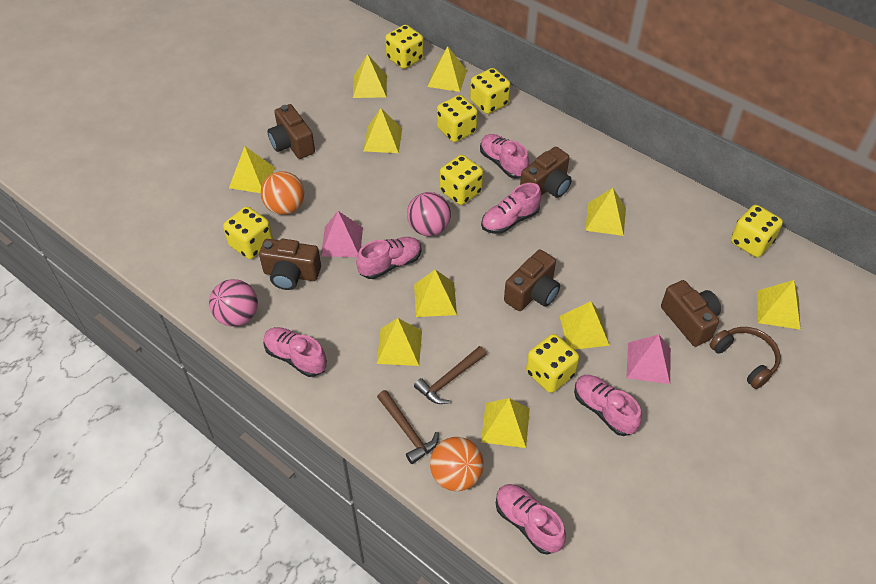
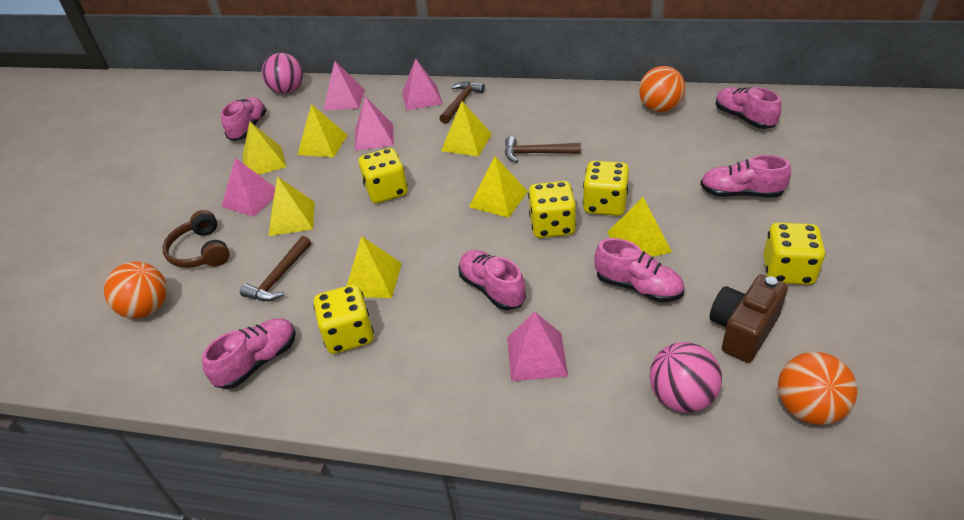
brown camera: [259,239,321,290] [267,104,315,159] [504,249,560,311] [520,147,572,198] [661,280,721,347] = 5 -> [710,275,788,363] = 1
brown hammer: [377,390,439,464] [414,346,487,404] = 2 -> [240,236,311,301] [439,82,485,124] [505,136,581,163] = 3
orange ball: [261,171,304,215] [430,437,484,491] = 2 -> [104,261,167,318] [639,66,685,112] [778,352,857,425] = 3
pink pyramid: [321,211,363,257] [626,334,671,384] = 2 -> [222,158,275,217] [323,61,365,110] [355,97,394,151] [402,58,443,111] [507,312,568,381] = 5
yellow dice: [223,206,273,259] [385,25,424,69] [437,95,478,142] [440,155,483,205] [470,68,511,114] [526,334,579,393] [731,205,783,257] = 7 -> [313,284,374,354] [359,148,408,203] [528,181,576,238] [583,161,629,216] [763,222,825,285] = 5
yellow pyramid: [229,146,275,193] [353,54,387,98] [363,108,402,153] [377,318,422,366] [414,270,457,317] [427,46,467,92] [481,398,530,448] [560,301,610,350] [585,188,626,236] [757,280,800,330] = 10 -> [242,121,286,175] [269,177,315,236] [297,104,347,157] [347,236,402,298] [441,101,492,157] [469,156,528,218] [607,197,672,257] = 7

